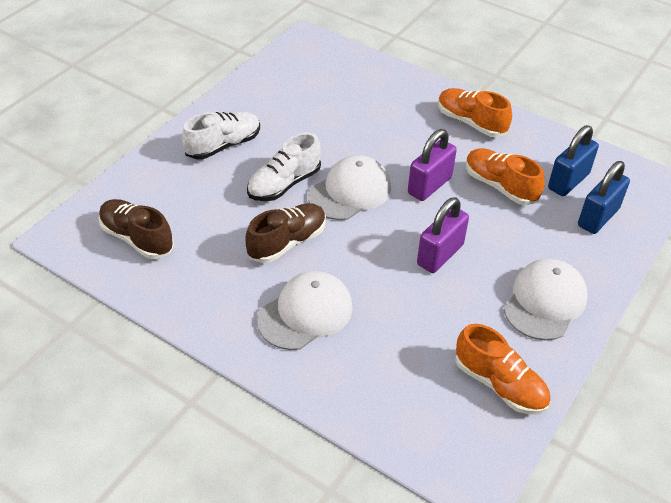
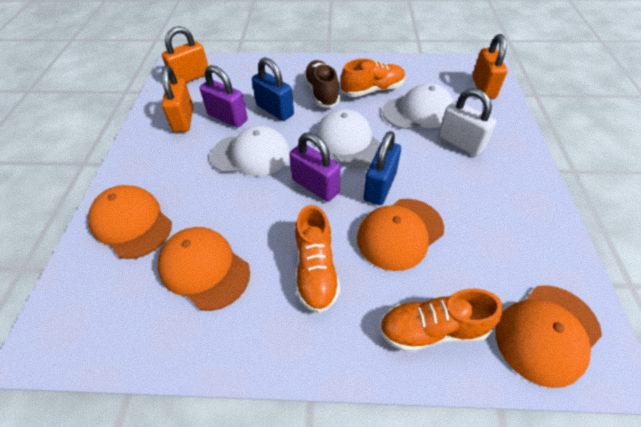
brown shoe: [99,199,174,259] [245,203,326,263] = 2 -> [304,60,340,108] = 1
orange cap: none = 0 -> [88,185,172,259] [158,227,250,311] [357,199,444,271] [495,285,602,388] = 4
orange padlock: none = 0 -> [162,26,208,83] [162,66,193,132] [472,34,508,99] = 3
white padlock: none = 0 -> [439,88,496,156] = 1
white shoe: [182,112,260,159] [247,133,321,201] = 2 -> none = 0

